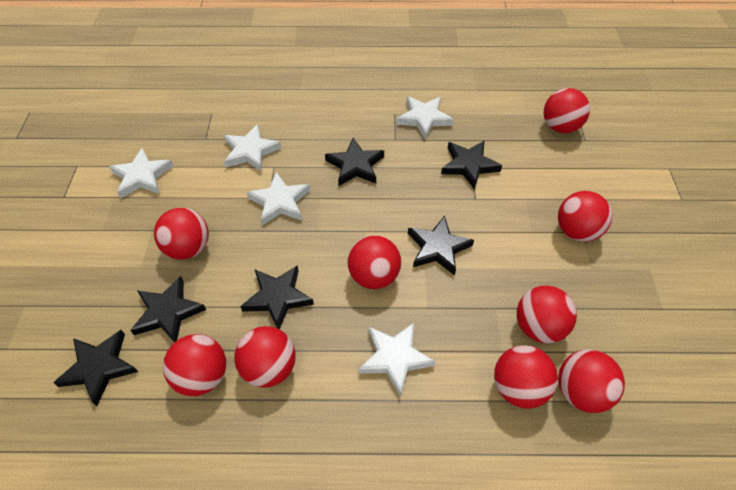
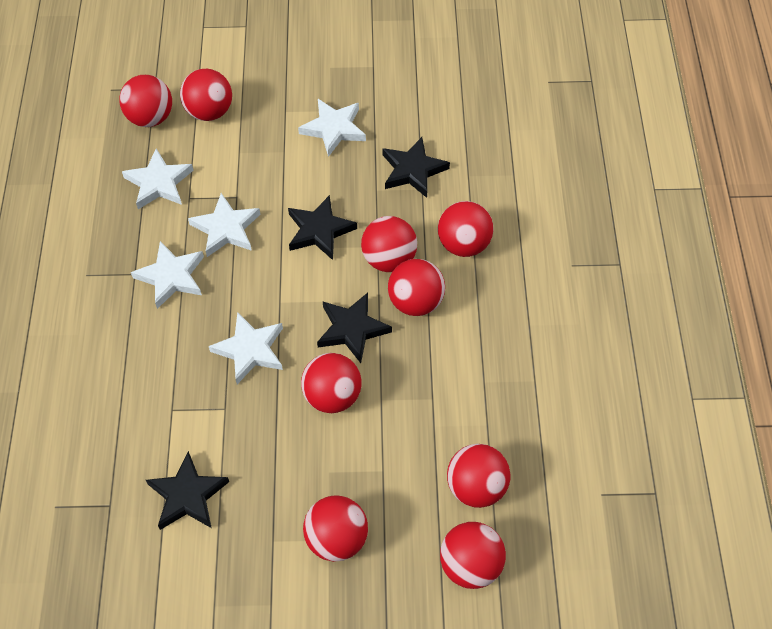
black star: [53,330,138,406] [130,276,206,343] [240,265,314,329] [325,138,384,186] [408,215,474,275] [441,141,502,189] = 6 -> [146,451,229,530] [288,195,357,260] [317,293,392,363] [383,137,450,198] = 4

